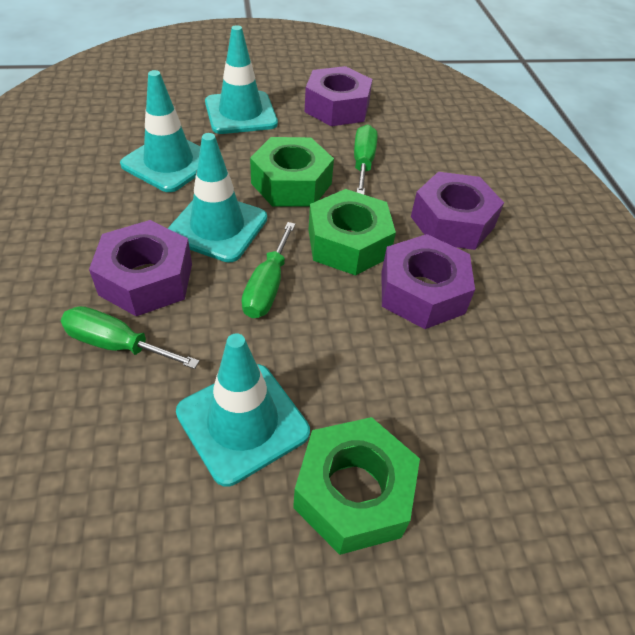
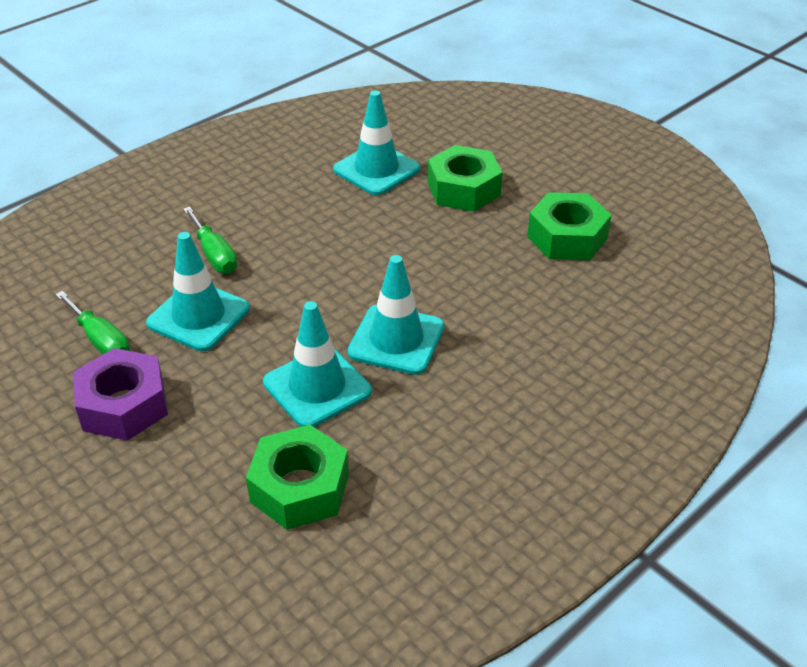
green screwdriver: [61,306,200,369] [241,222,295,318] [354,125,377,195] = 3 -> [55,291,130,355] [183,207,237,274] = 2
purple nut: [89,220,192,316] [305,66,372,126] [382,234,475,329] [411,172,504,250] = 4 -> [73,348,168,441] = 1

